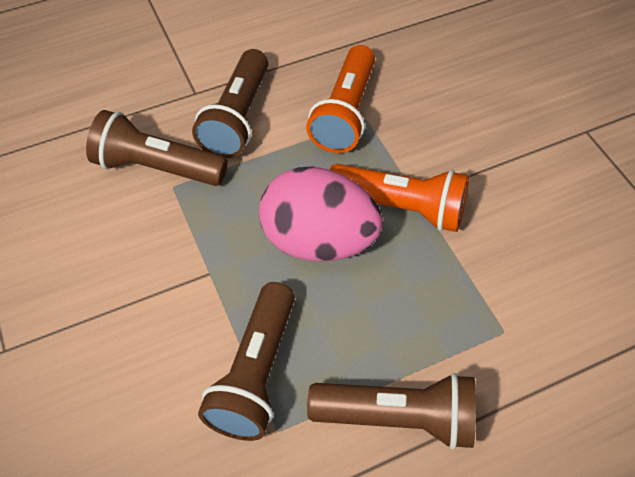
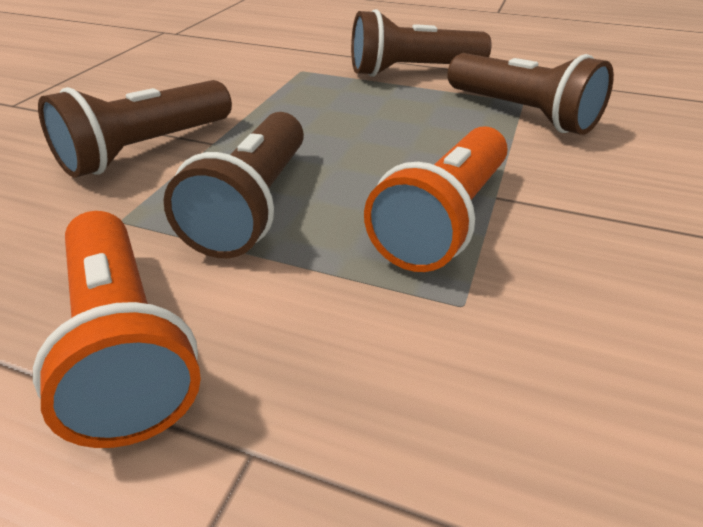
pink egg: [259,166,383,261] = 1 -> none = 0

